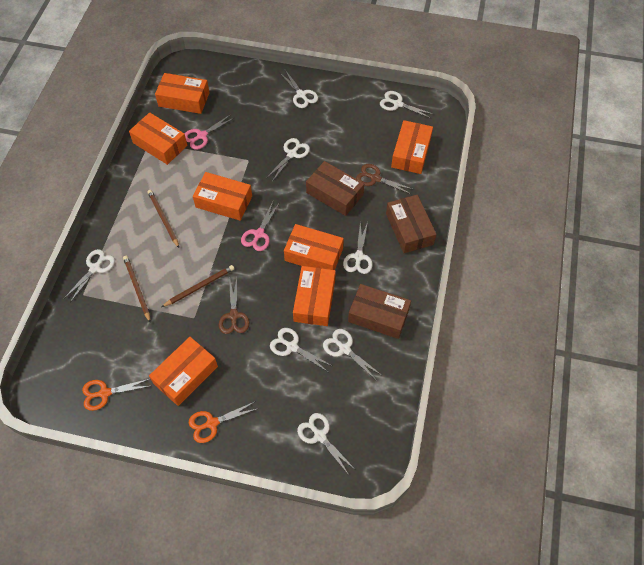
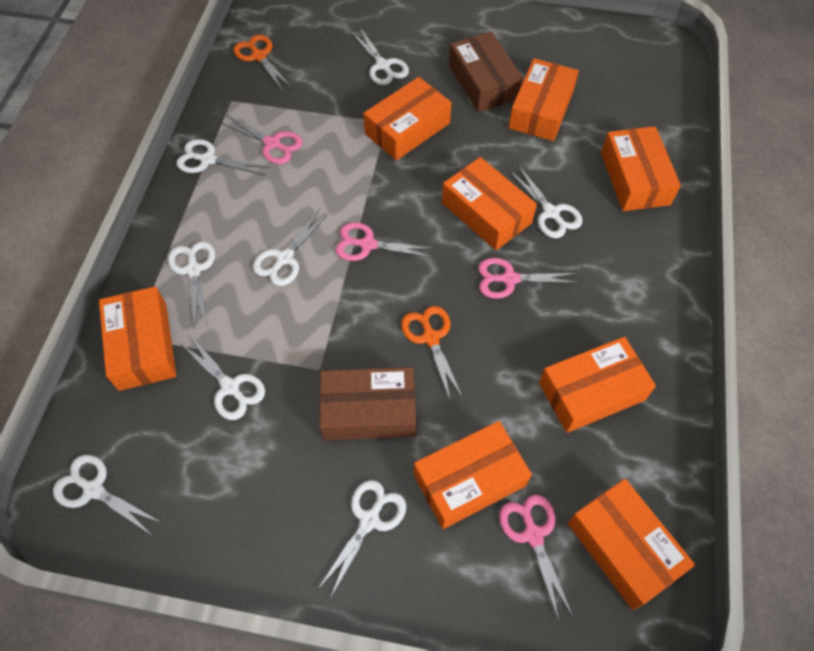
brown box: [306,161,364,216] [348,284,411,339] [386,195,437,253] = 3 -> [319,367,416,441] [449,32,523,112] = 2
brown pencil: [123,256,151,322] [147,190,179,248] [162,265,234,307] = 3 -> none = 0
brown scissors: [219,277,249,334] [356,164,414,195] = 2 -> none = 0
orange box: [129,112,187,165] [149,337,218,406] [155,73,210,114] [193,172,252,221] [284,224,344,270] [293,266,336,326] [391,120,433,174] = 7 -> [99,286,177,391] [363,77,452,160] [414,421,532,529] [442,157,537,250] [509,58,579,141] [539,337,656,433] [568,479,695,610] [601,126,681,211] = 8
pink scissors: [185,114,234,150] [241,202,279,251] = 2 -> [219,115,303,164] [335,222,436,261] [478,258,580,299] [499,495,573,621] = 4

